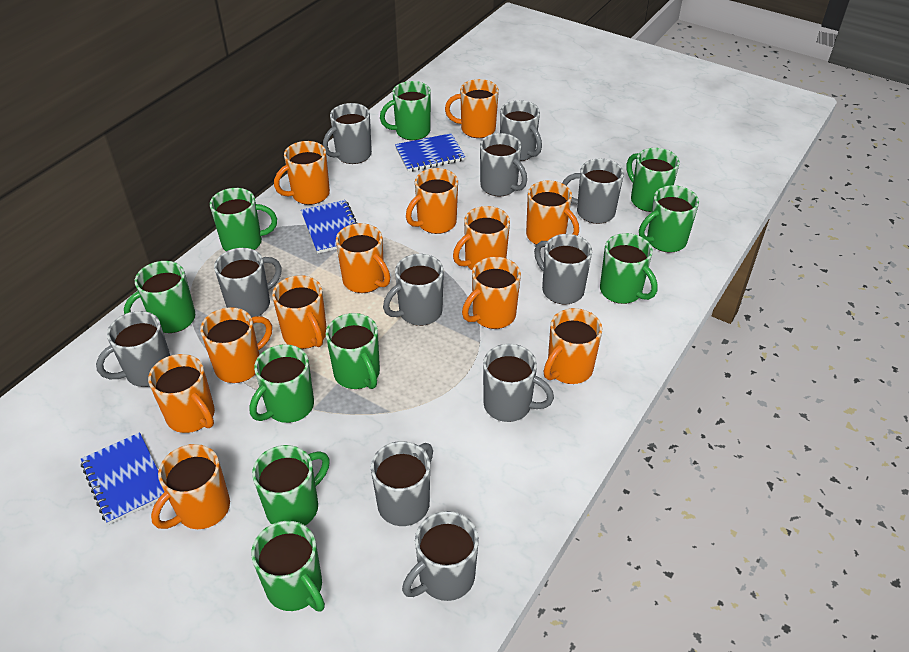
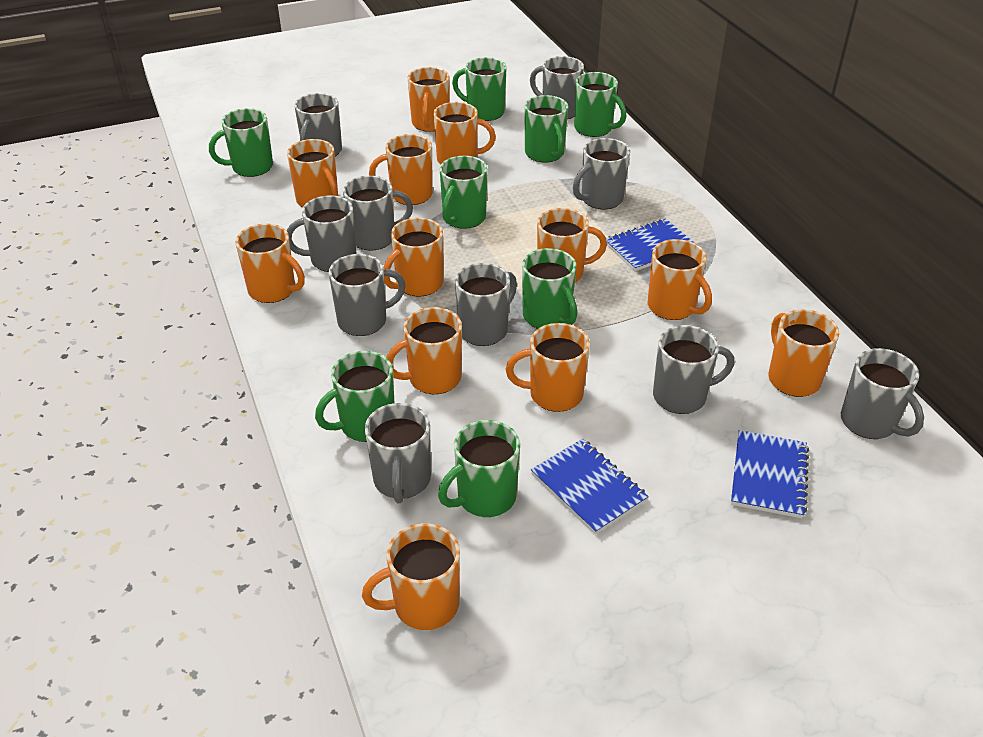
green mug: [124,261,195,333] [210,188,277,251] [249,344,314,423] [251,521,325,611] [252,445,330,525] [326,313,380,389] [380,81,431,140] [600,233,658,304] [627,148,680,212] [639,185,699,253] = 10 -> [209,108,273,177] [315,351,394,442] [438,420,520,517] [439,156,488,229] [452,57,507,121] [522,248,577,329] [524,95,568,162] [574,72,626,137] = 8
grey mug: [96,311,170,387] [214,248,282,318] [323,103,372,164] [371,441,433,526] [383,254,444,326] [402,511,479,601] [480,133,527,196] [483,344,554,422] [500,100,542,161] [534,234,592,305] [563,159,624,224] = 11 -> [286,195,356,272] [294,93,342,156] [329,254,406,336] [343,176,413,251] [365,403,431,503] [455,263,517,346] [530,56,584,119] [573,138,630,209] [653,325,734,414] [841,348,924,439] = 10

